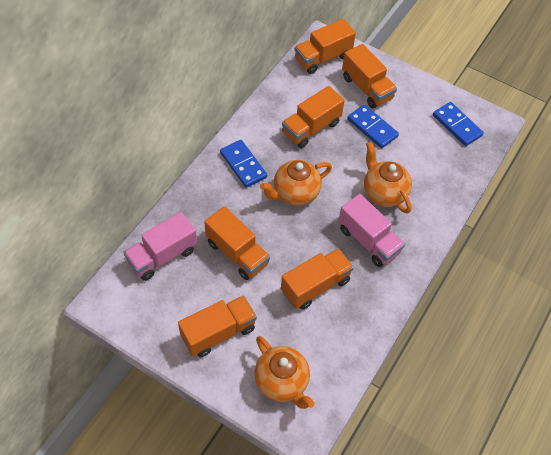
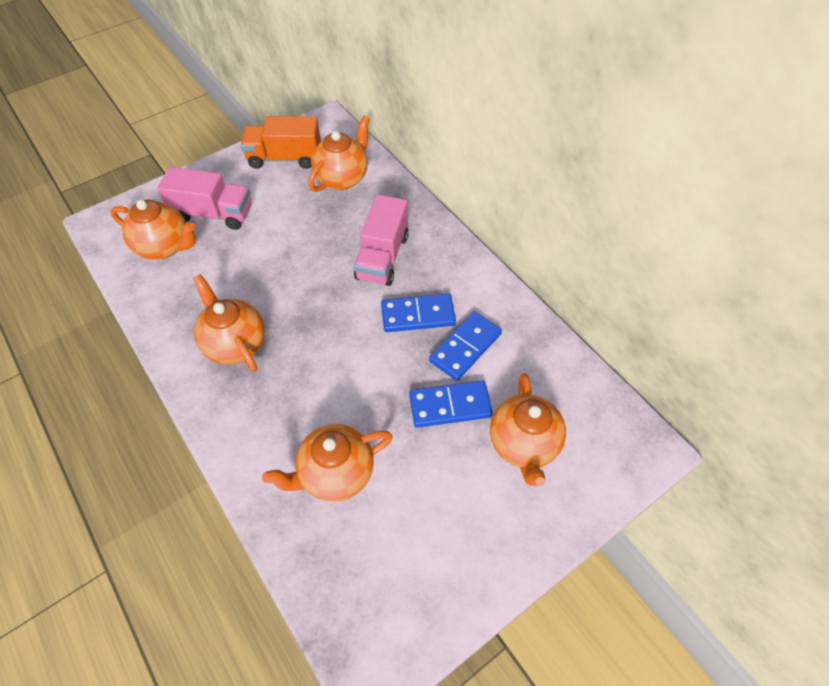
orange teapot: [255,336,315,409] [260,160,332,206] [364,142,412,214] = 3 -> [110,200,196,260] [193,274,265,372] [262,424,393,502] [308,115,370,192] [490,373,566,486] = 5
orange truck: [178,295,257,357] [204,206,270,280] [281,248,354,310] [282,86,345,148] [294,19,356,74] [342,44,397,108] = 6 -> [241,116,321,169] = 1

